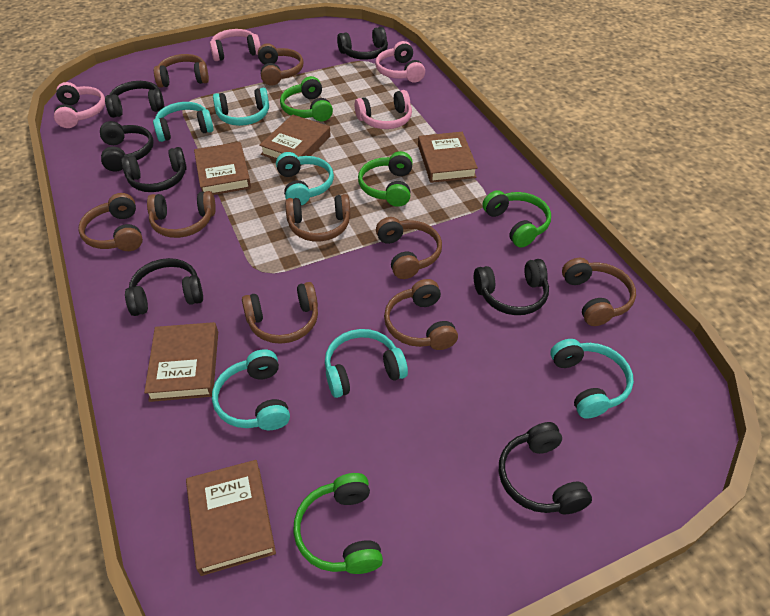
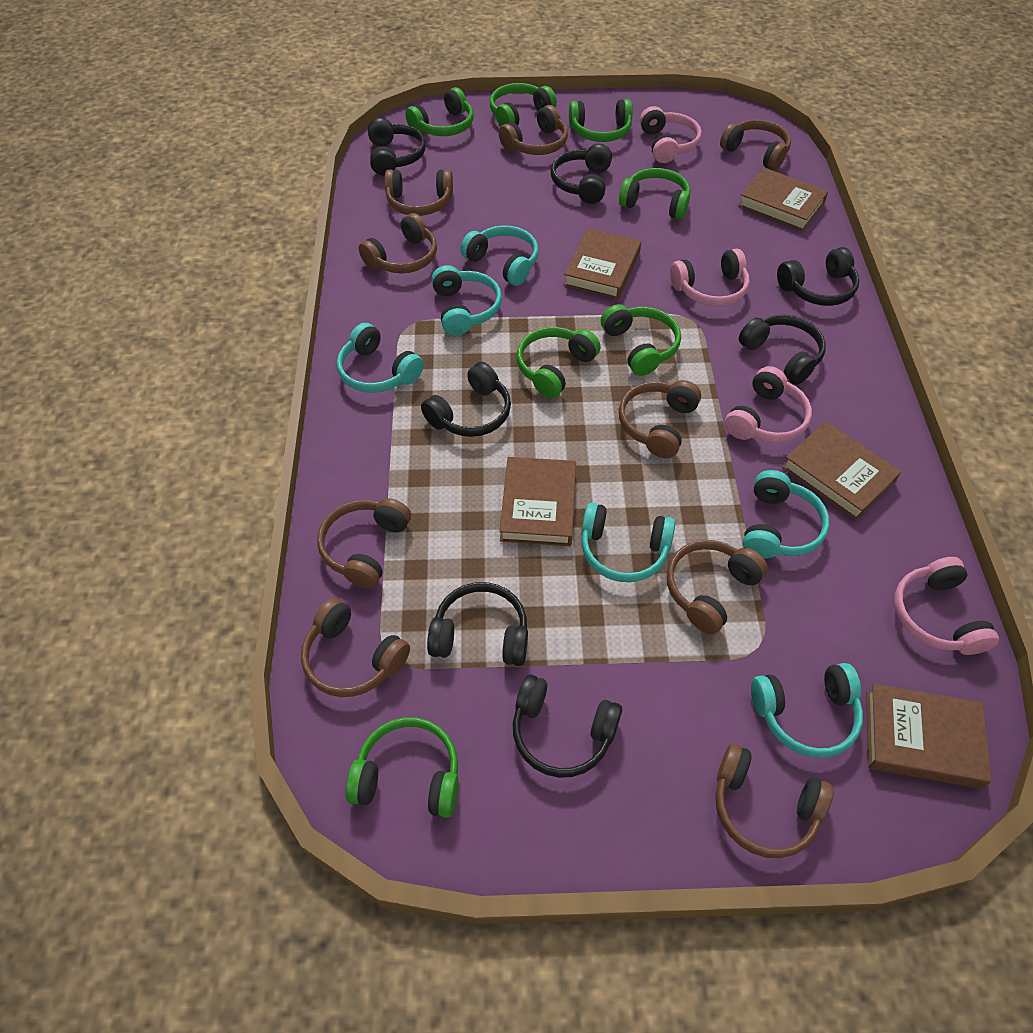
green headphones: [280,76,333,121] [293,473,383,574] [358,151,413,207] [483,190,551,247] = 4 -> [345,717,459,818] [405,87,473,136] [490,83,557,127] [517,327,601,398] [569,99,633,142] [601,304,681,376] [619,168,690,220] = 7

